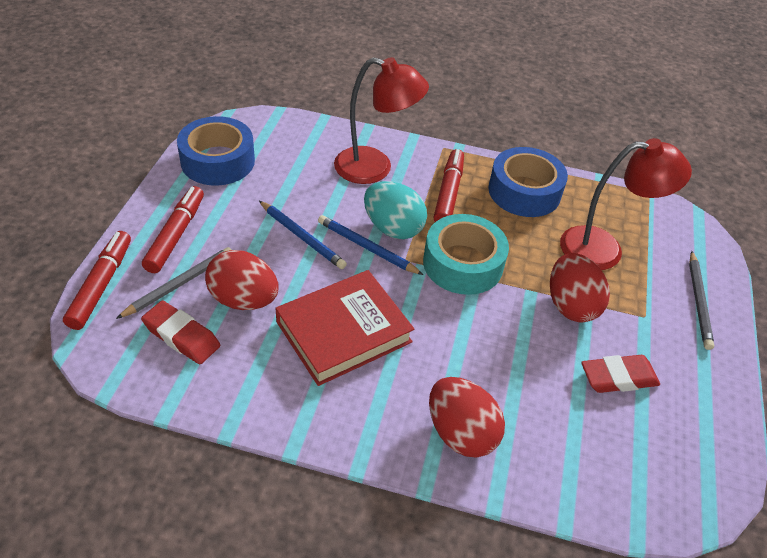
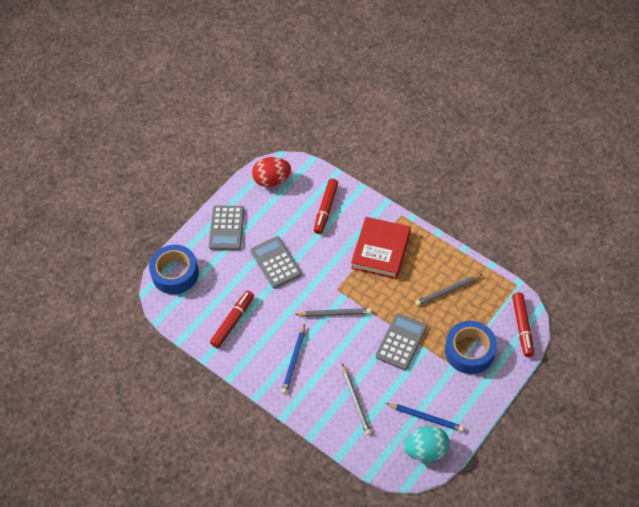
grey calculator: none = 0 -> [209,205,245,250] [251,236,302,289] [375,313,427,370] = 3
grey pencil: [116,247,232,319] [689,251,714,350] = 2 -> [295,308,371,317] [342,364,371,435] [415,274,483,306] = 3
red egg: [205,250,279,310] [429,377,505,458] [550,253,610,322] = 3 -> [252,157,291,187] = 1
red eraser: [141,301,220,364] [581,355,660,393] = 2 -> none = 0
red lamp: [334,57,429,184] [560,138,692,270] = 2 -> none = 0
turquoise tape: [423,214,509,295] = 1 -> none = 0

